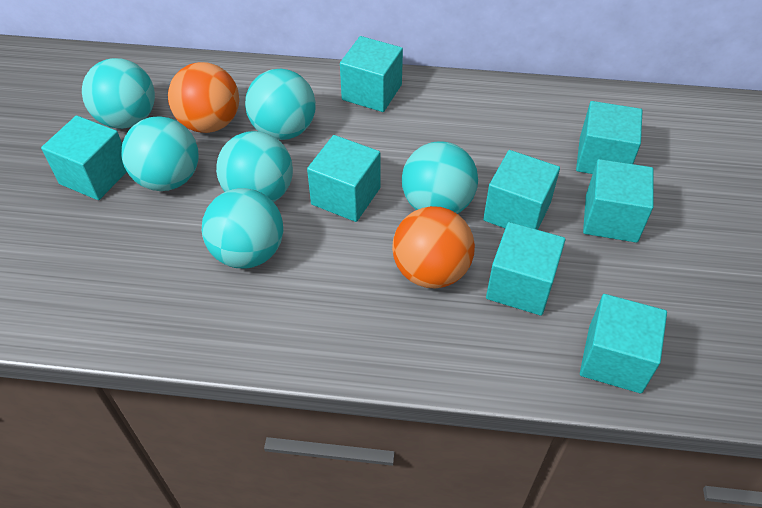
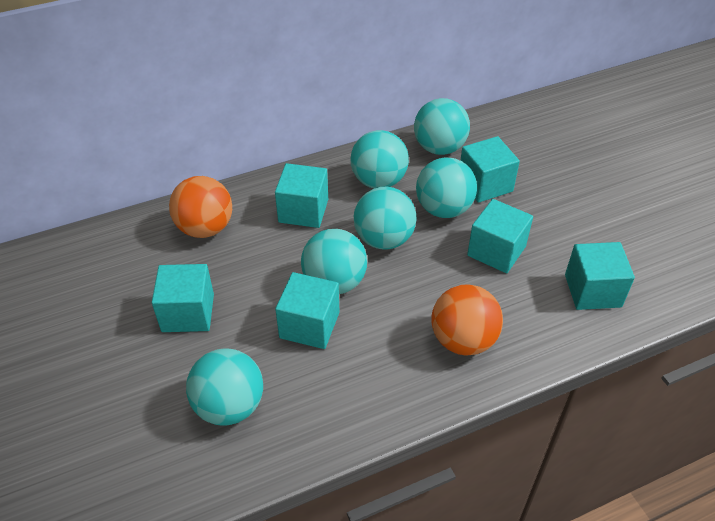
turquoise cube: [41,115,127,200] [307,135,380,222] [340,36,403,112] [483,150,560,230] [486,222,566,316] [576,101,642,174] [580,294,667,393] [583,159,653,243] = 8 -> [152,264,214,332] [275,163,328,228] [275,272,339,349] [460,136,520,203] [467,199,533,273] [565,242,635,310] = 6

